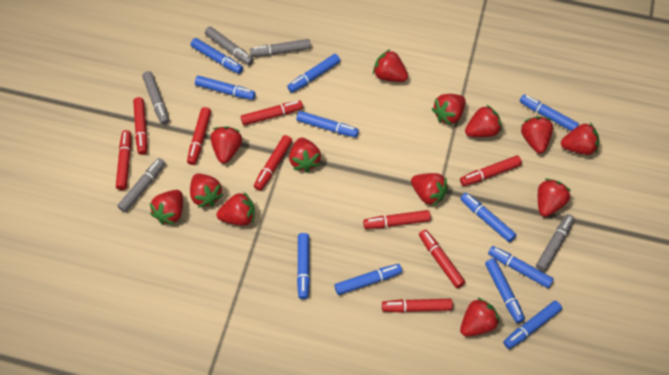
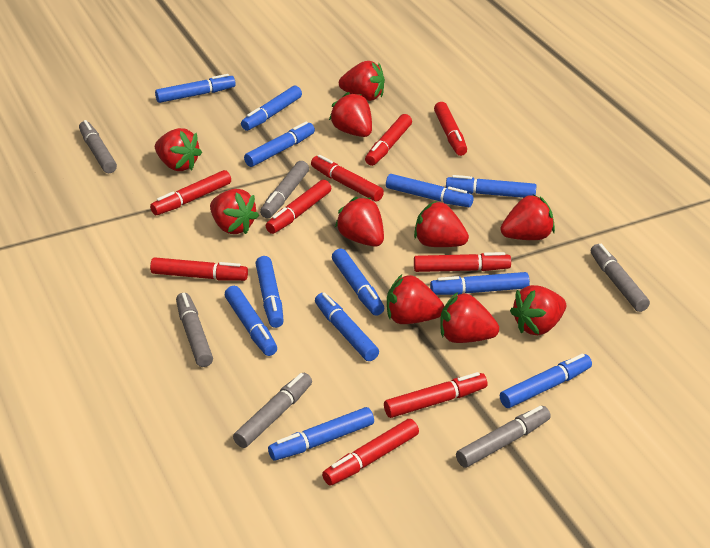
blue marker: [191,38,243,74] [195,76,256,100] [287,54,340,93] [297,111,359,137] [297,233,310,299] [335,264,402,295] [460,193,516,242] [485,258,525,323] [488,246,554,288] [503,301,562,349] [520,95,579,131] = 11 -> [155,74,236,103] [225,286,277,356] [241,86,302,131] [244,121,315,167] [255,256,284,328] [268,407,374,461] [315,292,379,361] [332,249,384,316] [386,174,474,207] [430,272,530,295] [446,175,537,198] [500,354,592,408] = 12
grey marker: [117,158,165,212] [142,71,169,125] [205,26,254,66] [250,39,311,57] [536,214,575,272] = 5 -> [79,120,117,173] [176,293,213,367] [233,373,312,448] [260,161,309,218] [456,406,551,468] [591,244,650,312] = 6
red strawberry: [150,190,183,224] [190,174,223,208] [211,126,242,164] [216,191,255,226] [289,138,321,173] [373,49,408,82] [411,173,448,206] [432,94,466,125] [460,298,499,337] [465,104,502,137] [521,117,553,154] [538,179,571,217] [561,123,599,155] = 13 -> [155,128,202,171] [210,189,259,234] [329,92,372,137] [335,197,384,247] [339,61,385,101] [387,275,444,324] [414,201,469,247] [440,292,499,343] [500,194,555,240] [510,285,566,335] = 10

